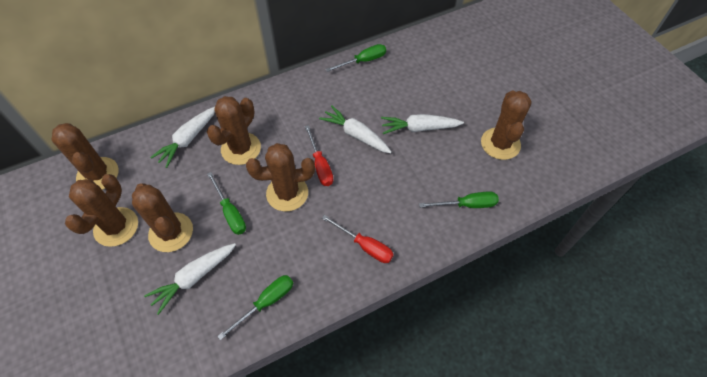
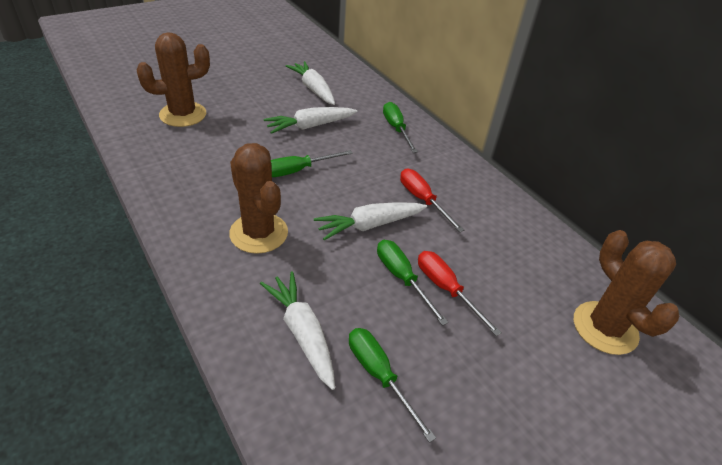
brown cactus: [52,123,118,190] [65,174,138,247] [132,183,193,252] [207,96,261,165] [246,143,315,211] [481,90,532,160] = 6 -> [137,32,210,127] [229,143,288,254] [574,230,679,355] = 3

